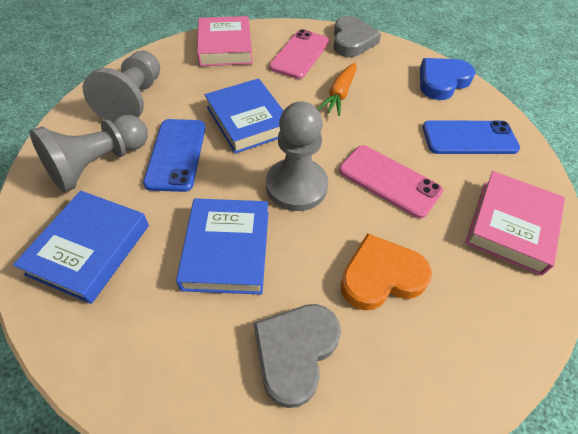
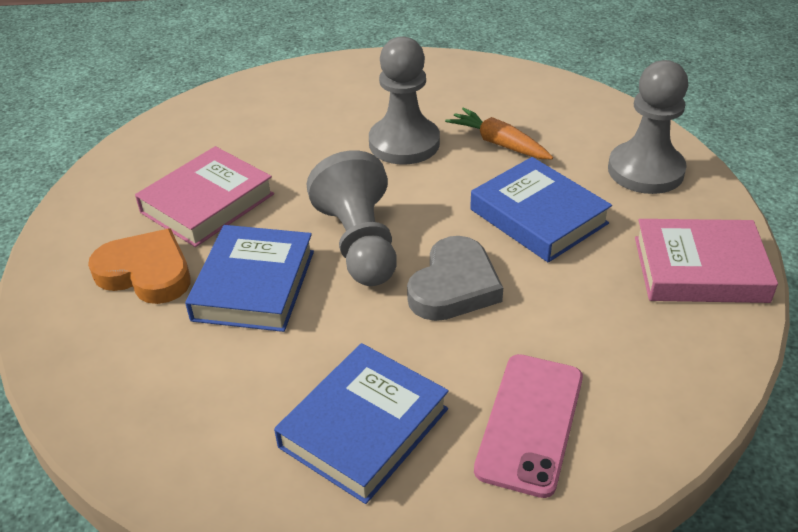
blue heart: [420,58,475,100] = 1 -> none = 0
blue phone: [143,119,206,192] [423,120,520,154] = 2 -> none = 0
grey heart: [253,304,341,408] [333,16,381,57] = 2 -> [407,236,503,321] = 1
pink phone: [269,29,329,79] [339,145,443,219] = 2 -> [474,354,583,498] = 1

